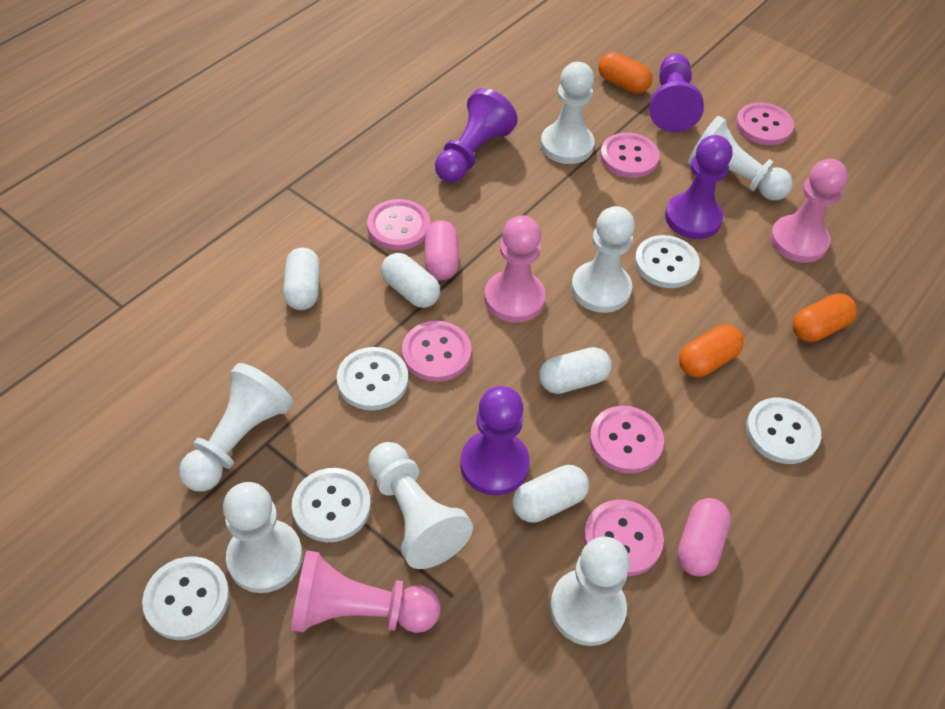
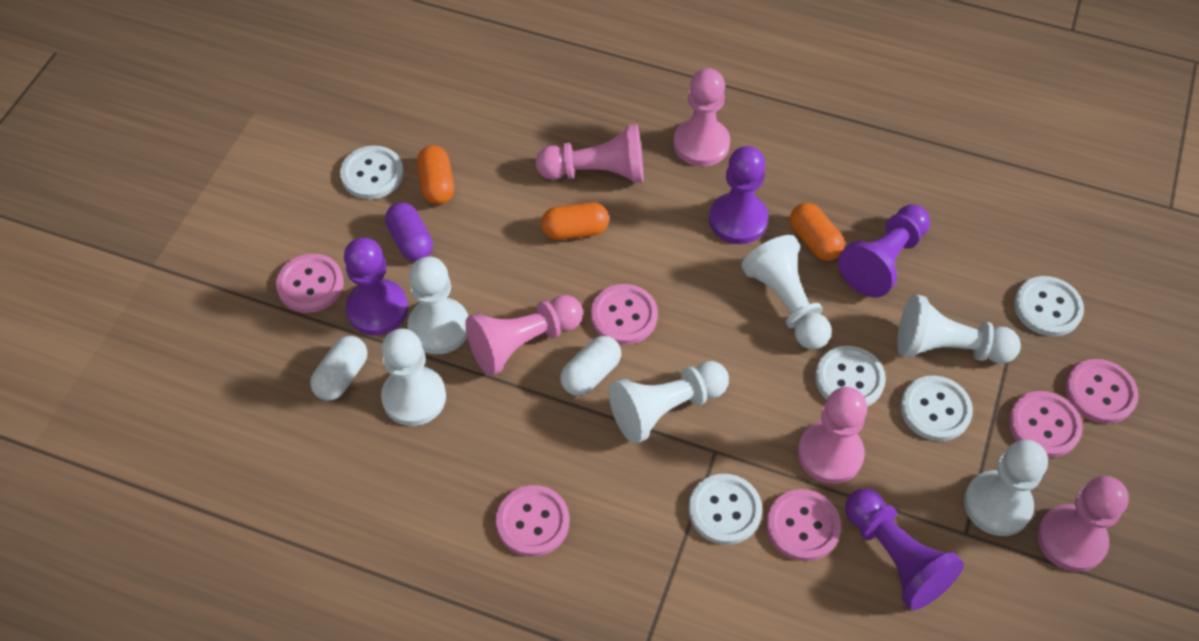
pink capsule: [424,220,459,281] [677,498,731,577] = 2 -> none = 0
pink pawn: [291,550,440,633] [484,215,546,323] [770,159,848,263] = 3 -> [465,295,583,376] [536,124,643,183] [673,68,730,166] [798,387,867,484] [1037,476,1129,572] = 5
purple capsule: none = 0 -> [385,202,433,261] = 1
white capsule: [283,248,320,310] [381,253,440,308] [513,465,589,523] [539,347,612,394] = 4 -> [310,336,367,401] [560,336,621,396] = 2
white pawn: [179,363,294,492] [223,482,302,593] [368,442,473,569] [541,62,595,164] [550,536,630,646] [571,206,635,313] [687,115,793,201] = 7 -> [381,329,446,426] [407,257,468,354] [609,361,729,444] [741,235,832,349] [897,294,1021,364] [964,440,1048,536] = 6

